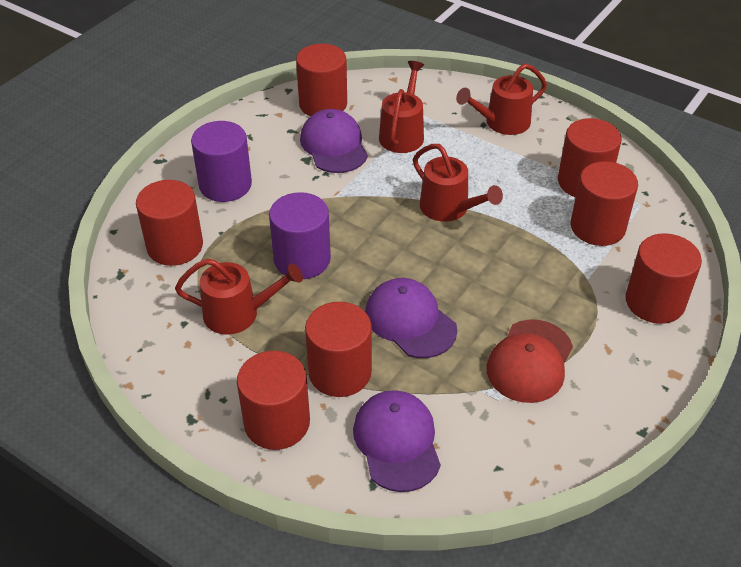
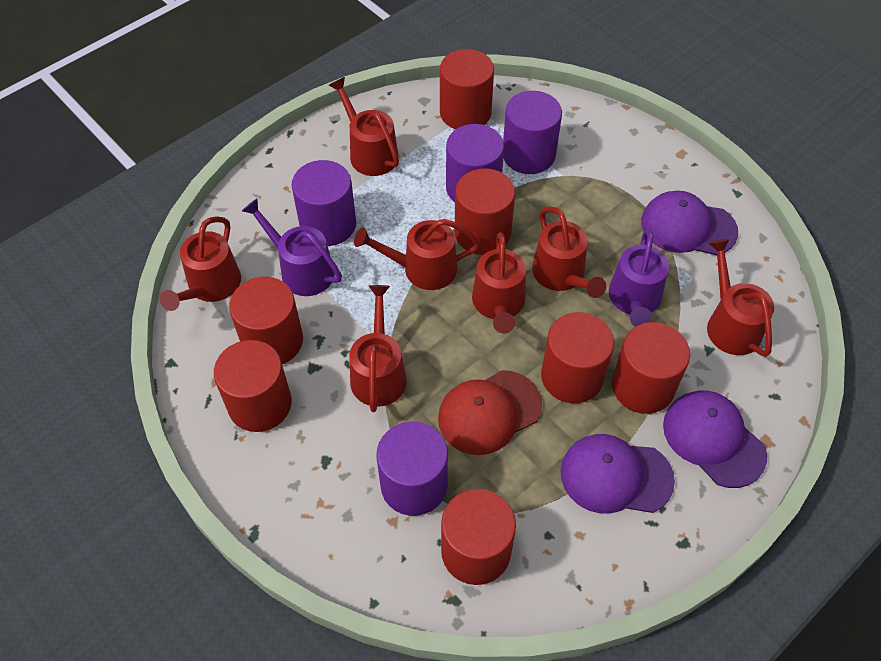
purple cylinder: [191,121,252,202] [269,192,331,279] = 2 -> [292,160,356,246] [376,422,448,516] [446,124,504,202] [503,91,562,174] = 4
purple watering can: none = 0 -> [242,198,342,296] [609,229,669,327] = 2
red watering can: [175,259,303,335] [379,61,424,153] [413,144,503,222] [456,63,547,135] = 4 -> [160,216,241,311] [328,77,399,176] [349,285,407,412] [354,219,480,290] [472,233,526,334] [532,206,606,298] [707,239,774,357] = 7

